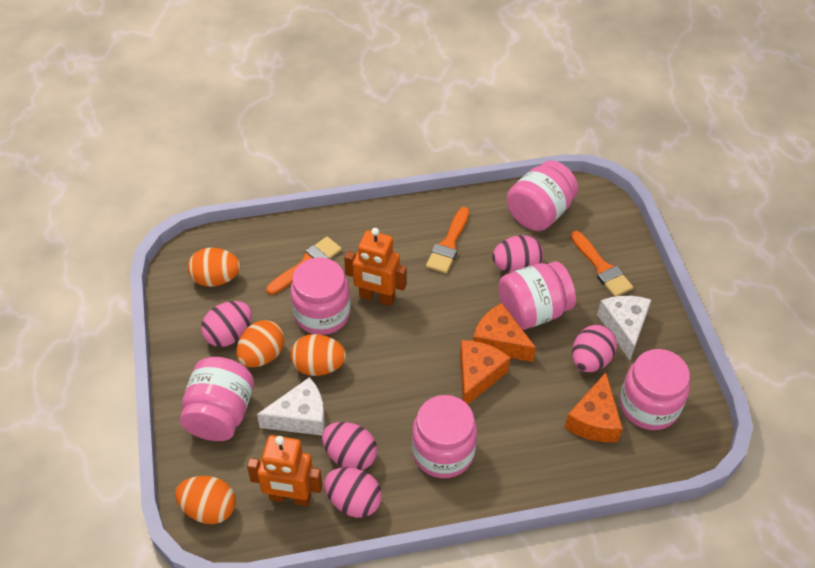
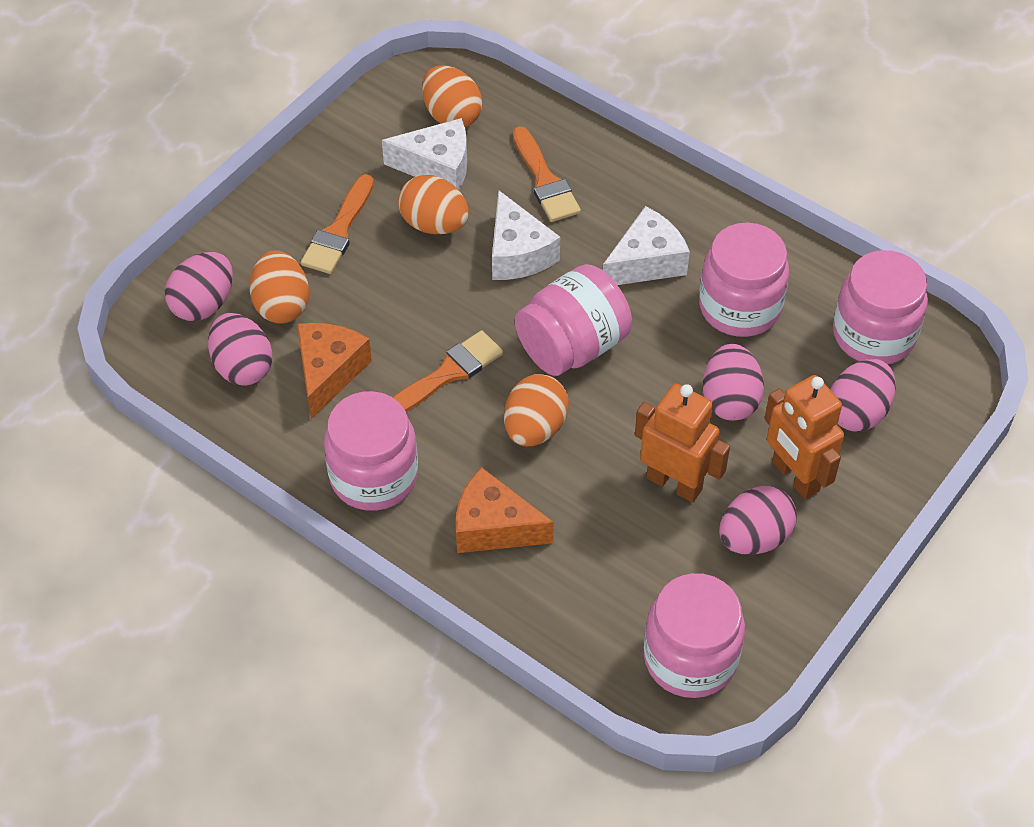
orange cheese: [460,340,510,405] [473,303,536,362] [565,372,623,442] = 3 -> [297,323,372,419] [456,467,554,553] = 2
pink jar: [180,357,254,441] [290,258,351,335] [412,395,477,478] [498,261,576,330] [506,160,578,231] [620,349,690,430] = 6 -> [324,391,418,511] [515,264,632,376] [644,573,745,698] [699,223,789,337] [833,250,928,364] = 5
white cheese: [257,377,325,436] [597,296,651,360] = 2 -> [382,118,467,190] [492,190,560,280] [603,206,690,285] = 3

